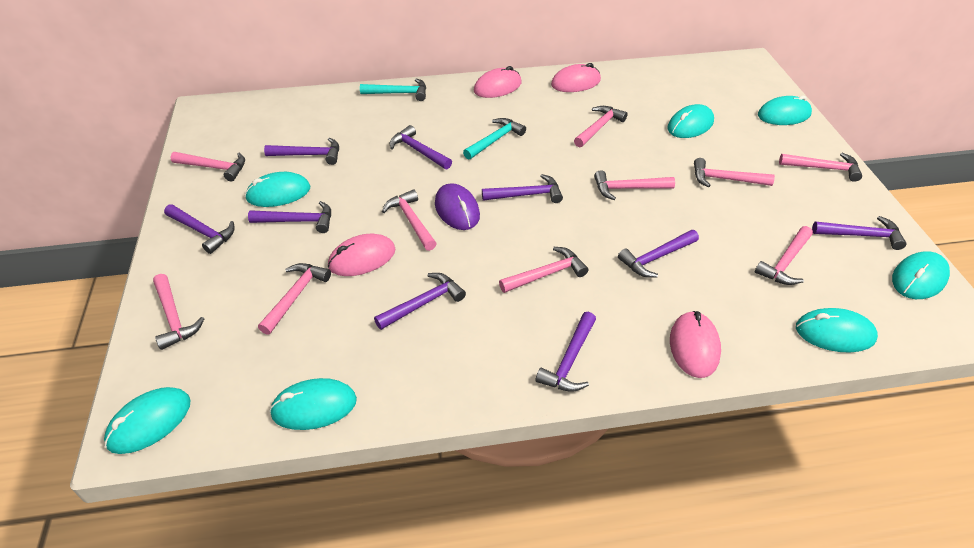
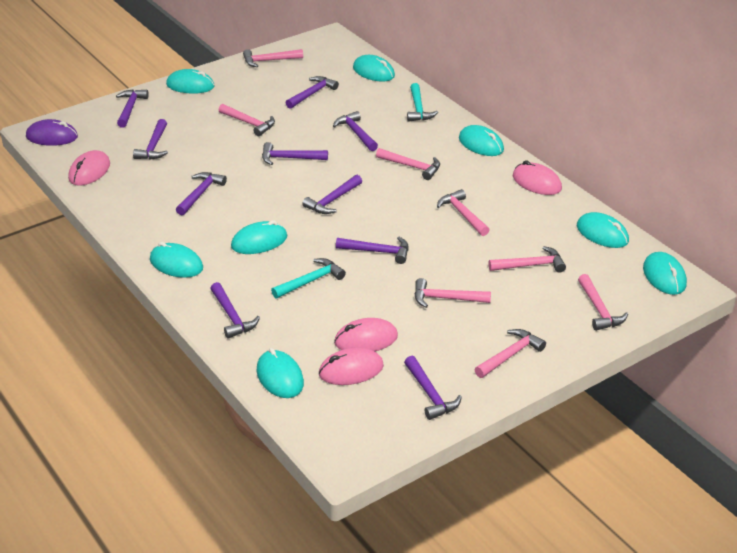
pink hammer: [153,274,204,350] [171,152,245,182] [258,263,331,335] [382,190,437,251] [499,247,589,293] [574,106,628,148] [594,170,675,200] [694,158,775,187] [755,226,813,285] [779,153,862,182] = 10 -> [218,104,275,136] [243,49,303,67] [376,148,440,180] [414,278,491,308] [437,189,489,236] [474,329,546,378] [489,246,566,273] [578,274,628,331] = 8
purple hammer: [164,204,235,254] [248,201,331,233] [264,138,339,165] [374,273,466,330] [390,125,452,169] [482,174,563,203] [535,312,596,392] [618,230,699,278] [812,216,906,250] = 9 -> [116,89,149,128] [133,119,168,160] [176,172,227,215] [210,282,260,339] [262,142,328,165] [286,76,339,109] [302,175,362,214] [333,111,378,151] [336,237,409,264] [404,356,462,420] = 10
turquoise mouse: [104,387,191,454] [245,172,310,207] [269,378,357,430] [668,104,714,138] [758,96,812,125] [796,308,878,353] [892,252,950,299] = 7 -> [150,242,203,278] [166,69,215,94] [231,220,287,254] [257,348,304,398] [353,55,395,82] [459,125,504,156] [577,212,629,248] [643,252,687,295] = 8

